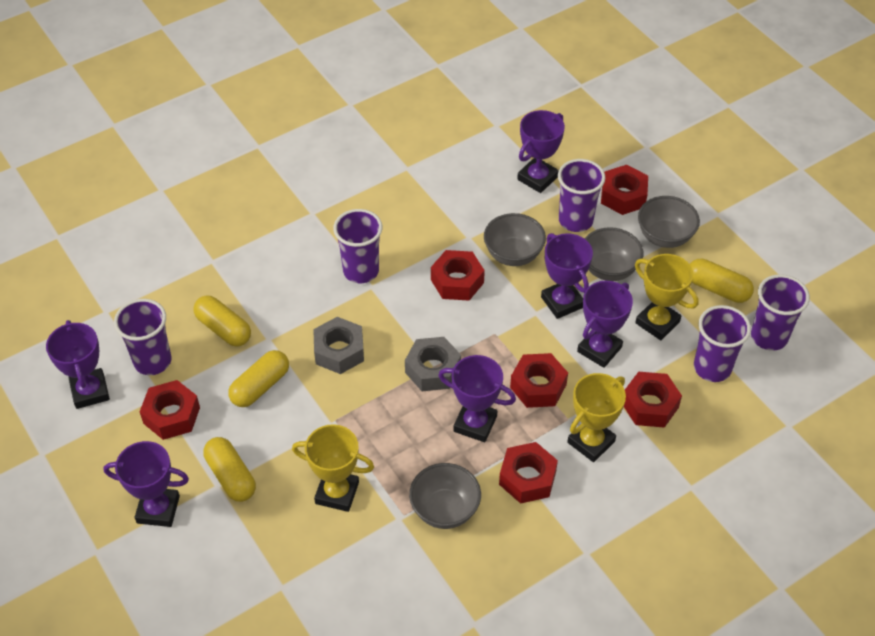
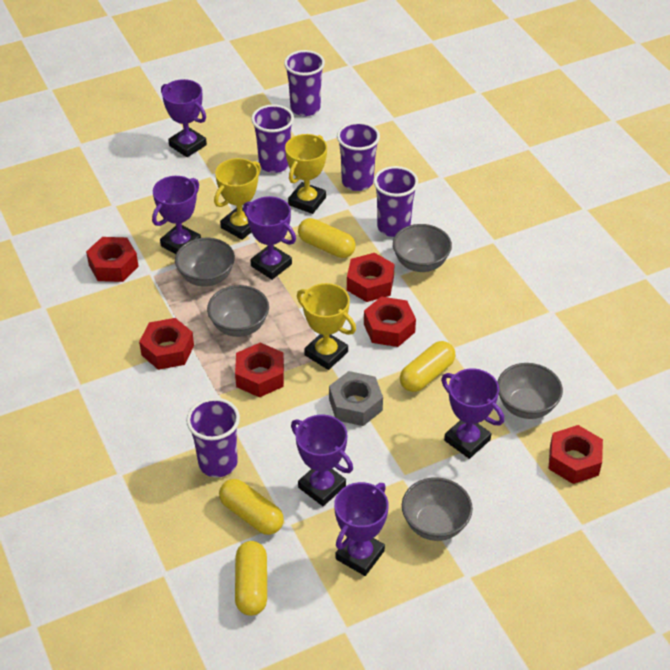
grey bowl: [409,463,481,529] [484,213,546,266] [585,227,644,281] [638,196,700,248] = 4 -> [175,238,235,287] [207,285,269,337] [393,224,452,272] [402,477,473,541] [497,363,563,419] = 5
grey nut: [313,317,364,374] [405,337,461,391] = 2 -> [329,371,383,426] = 1

